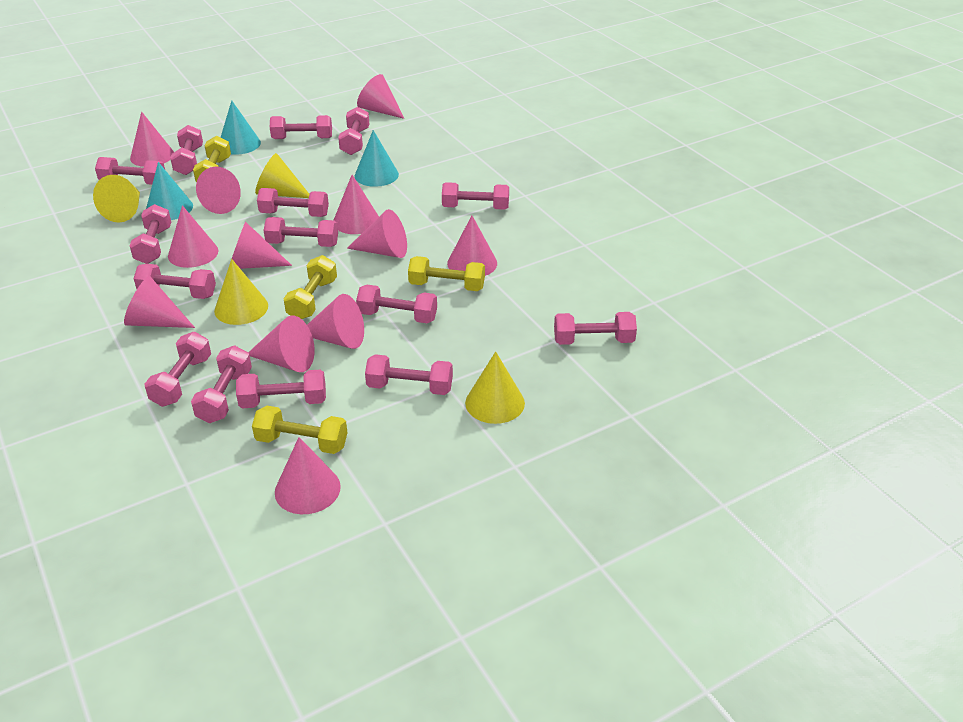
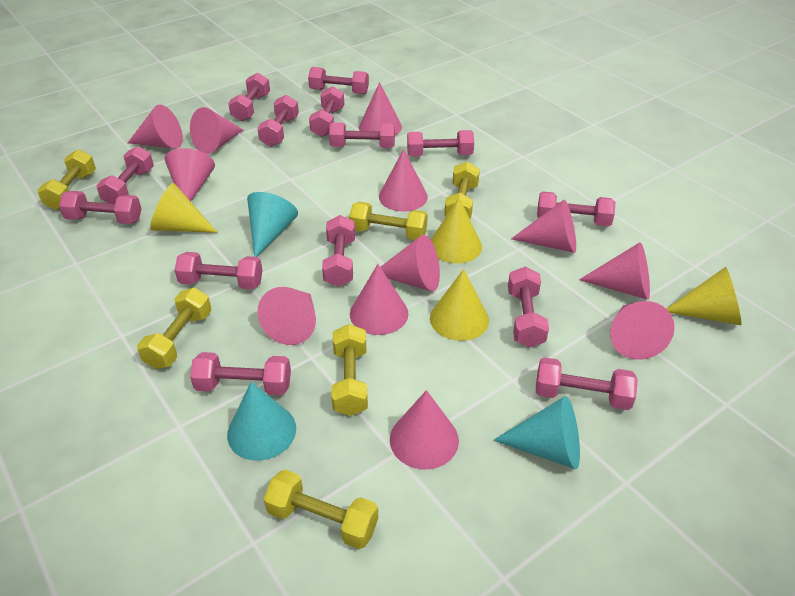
pink dumbbell: [95,157,165,185] [129,204,171,264] [134,264,216,299] [145,332,211,407] [170,125,203,175] [191,346,252,423] [236,370,326,408] [257,188,329,217] [264,217,338,247] [270,115,332,139] [338,107,369,155] [356,285,437,323] [365,354,453,395] [442,182,509,210] [554,312,637,345] = 15 -> [59,191,142,224] [96,146,154,204] [175,252,263,289] [190,352,291,395] [228,73,270,121] [257,95,299,147] [308,67,369,94] [309,86,344,137] [322,215,355,287] [329,122,395,148] [407,130,474,157] [508,267,549,347] [536,357,638,410] [537,192,615,227] = 14
yellow dumbbell: [193,136,231,182] [252,406,347,454] [284,255,337,319] [408,256,485,291] = 4 -> [37,150,96,210] [137,288,211,369] [264,470,378,549] [331,324,368,416] [349,202,428,240] [444,161,480,219] = 6

